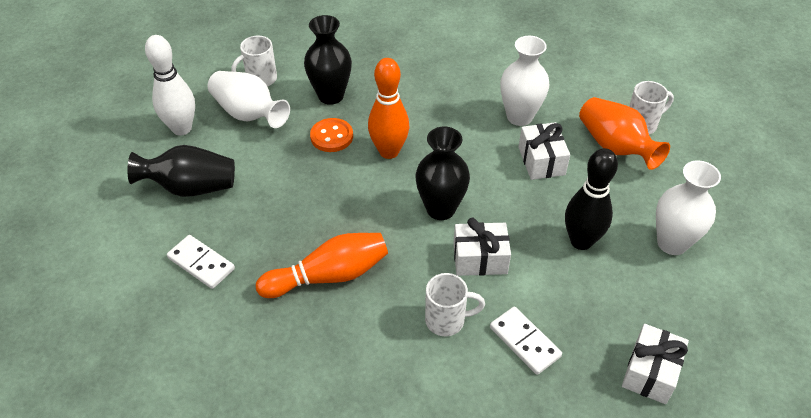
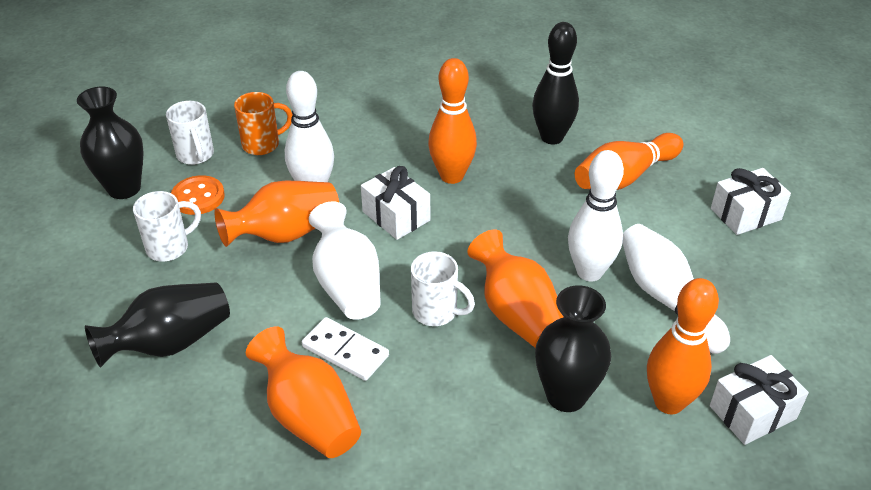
orange bowling pin: [256,233,388,298] [368,58,409,159] = 2 -> [428,58,477,184] [575,133,684,190] [647,278,719,414] = 3
orange mug: none = 0 -> [234,92,293,155] = 1
orange vase: [579,97,670,170] = 1 -> [215,181,339,247] [246,327,361,458] [467,230,563,348] = 3
white bowling pin: [145,35,195,135] = 1 -> [285,71,334,182] [568,150,624,281] [622,224,730,354] = 3
white domino: [167,235,235,289] [490,307,562,375] = 2 -> [302,317,389,381] = 1
white vase: [208,71,290,128] [500,36,549,126] [656,161,721,255] = 3 -> [309,201,381,320] = 1

